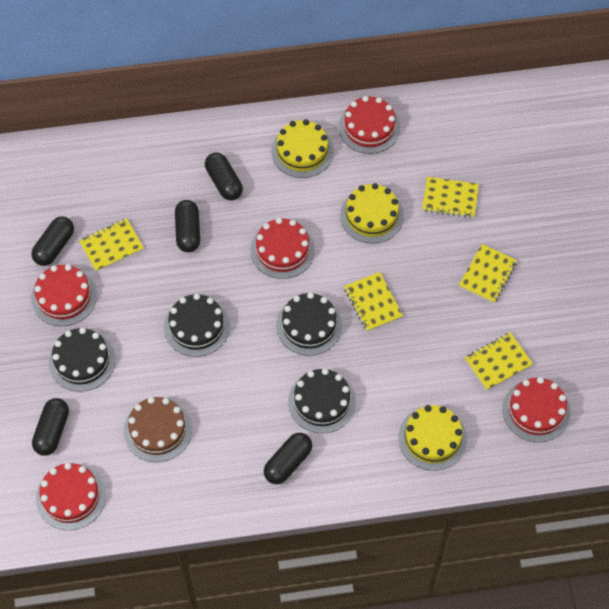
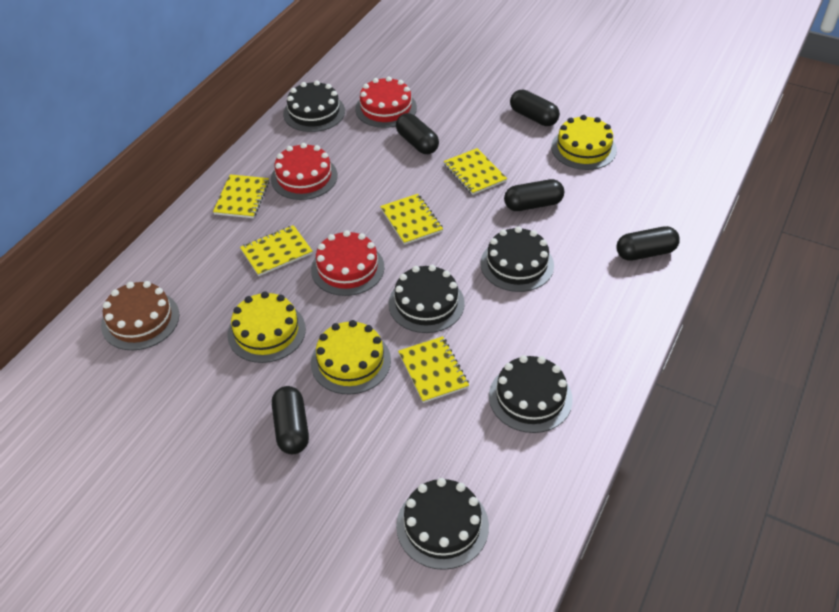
black cake: [49,328,116,392] [164,294,230,357] [276,292,342,356] [288,368,356,433] = 4 -> [283,80,345,132] [388,265,465,333] [396,478,489,570] [480,226,554,292] [489,355,573,433] = 5
red cake: [31,264,97,326] [36,463,106,530] [251,218,315,279] [339,96,400,154] [502,377,570,442] = 5 -> [271,143,337,200] [311,230,385,296] [355,76,417,128] = 3

